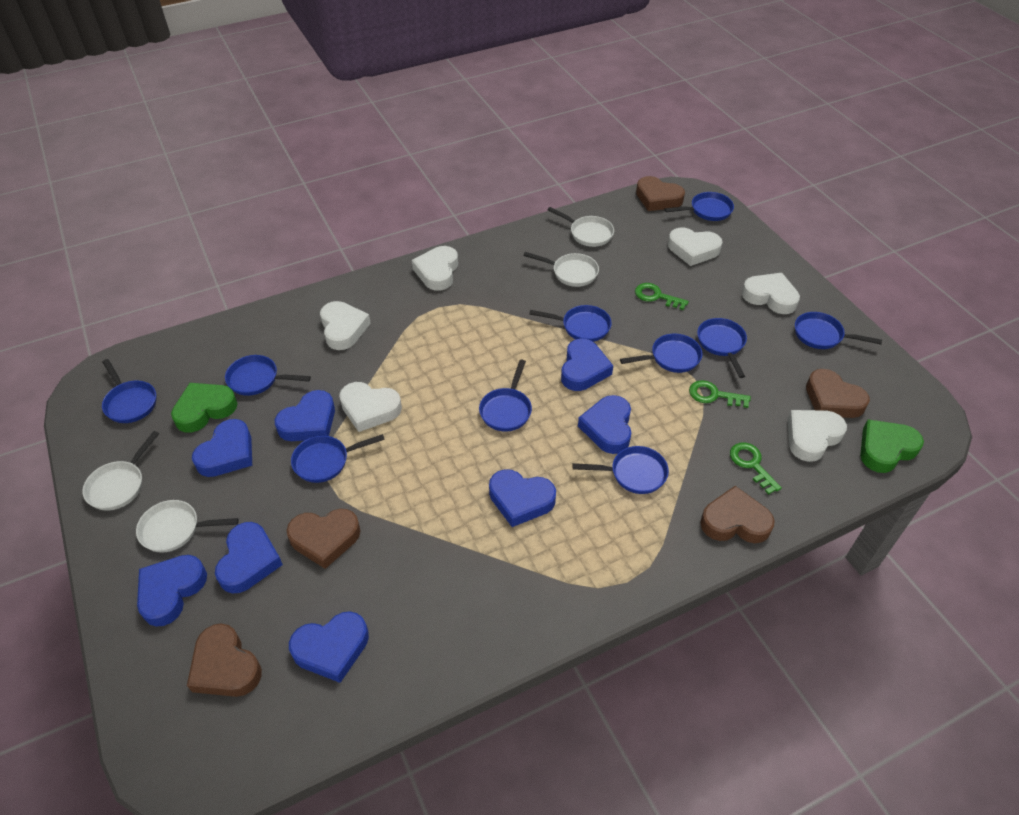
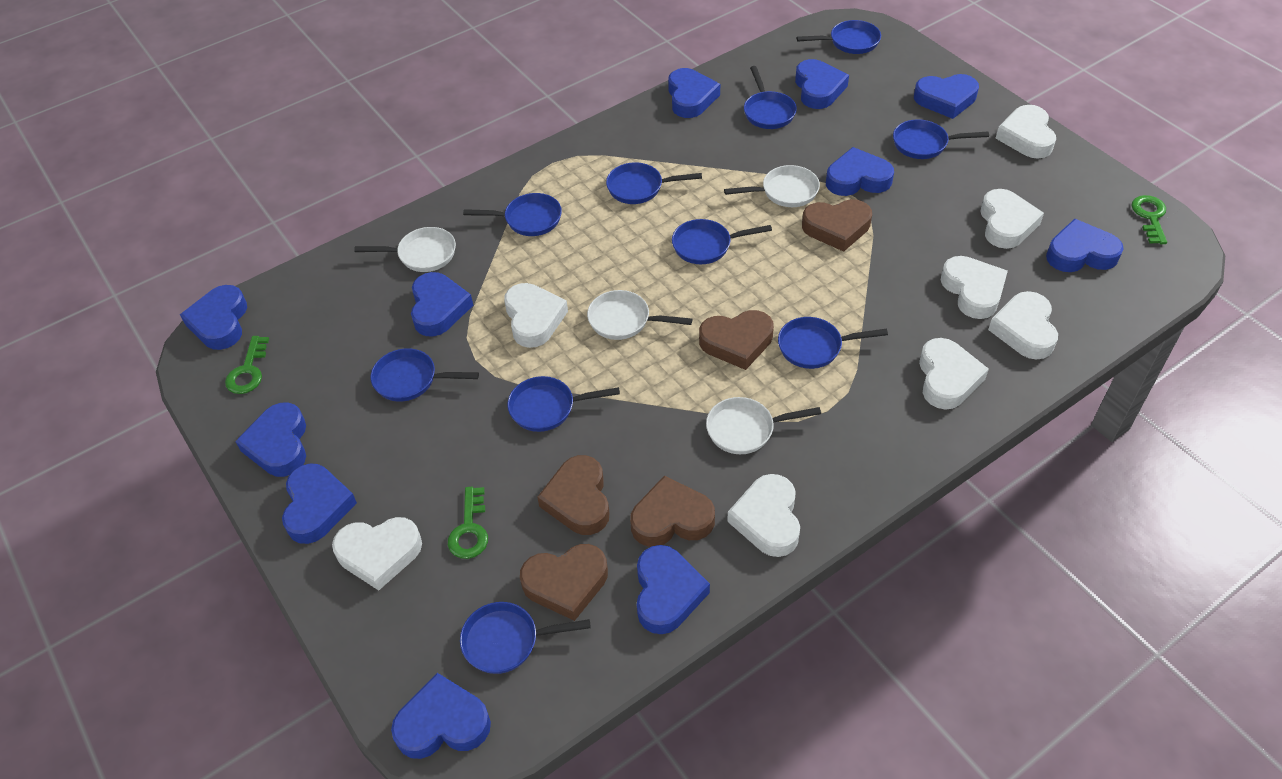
blue heart: [137,555,207,627] [192,419,252,477] [215,522,283,593] [275,390,335,441] [289,611,369,683] [489,469,556,527] [561,339,613,391] [578,395,631,454] = 8 -> [180,285,247,350] [235,403,306,477] [282,464,357,544] [391,673,491,759] [411,272,473,337] [637,545,710,634] [668,68,720,118] [795,59,849,109] [826,147,894,196] [914,74,979,119] [1046,219,1124,272] = 11
green heart: [171,383,238,433] [860,419,924,473] = 2 -> none = 0
white heart: [320,301,371,350] [339,382,402,432] [412,246,458,291] [668,228,722,266] [742,273,800,314] [788,410,847,462] = 6 -> [332,517,422,591] [504,283,568,348] [727,474,800,557] [919,338,989,410] [941,256,1008,319] [980,189,1044,249] [988,291,1058,360] [995,105,1056,159] = 8

